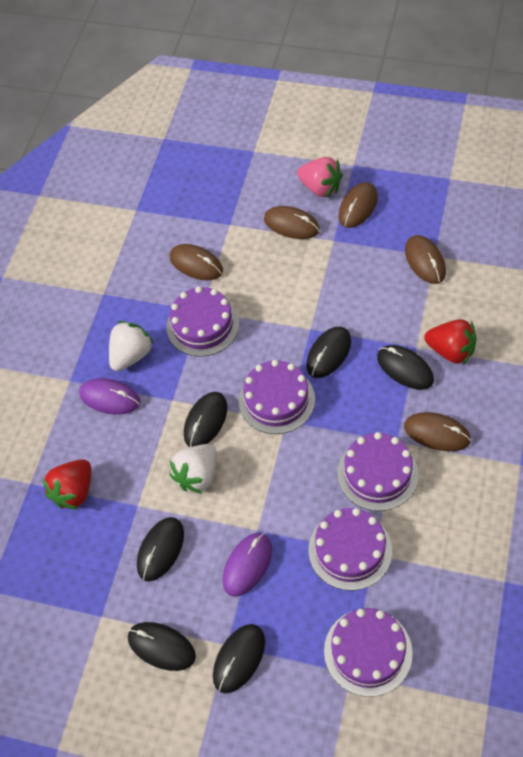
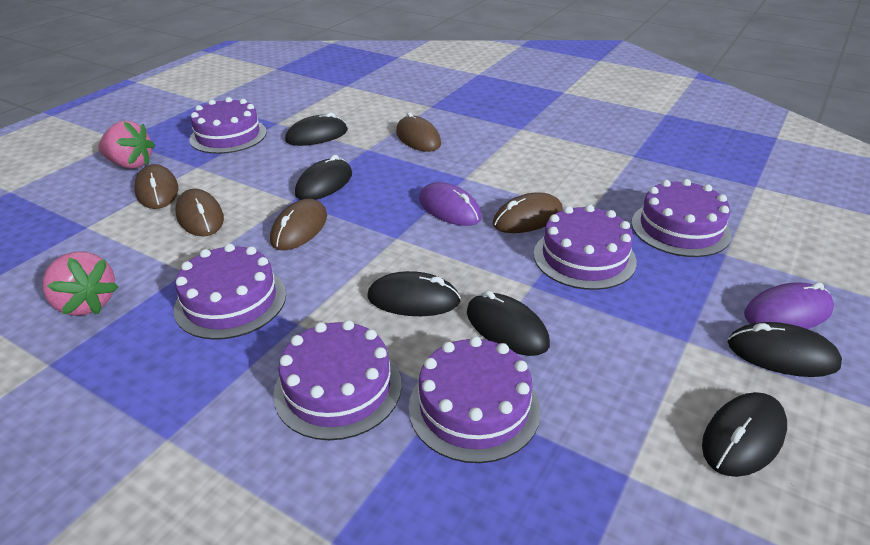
pink strawberry: [297,157,343,197] = 1 -> [42,251,119,316] [98,121,155,169] = 2
purple cake: [167,286,239,357] [239,360,315,434] [308,508,392,591] [324,608,413,697] [337,432,418,511] = 5 -> [174,244,286,340] [189,97,267,154] [273,320,402,440] [409,336,541,463] [534,204,637,290] [631,179,732,257] = 6
red strawberry: [42,459,91,510] [424,319,476,365] = 2 -> none = 0
white strawberry: [109,321,154,371] [169,444,217,494] = 2 -> none = 0

